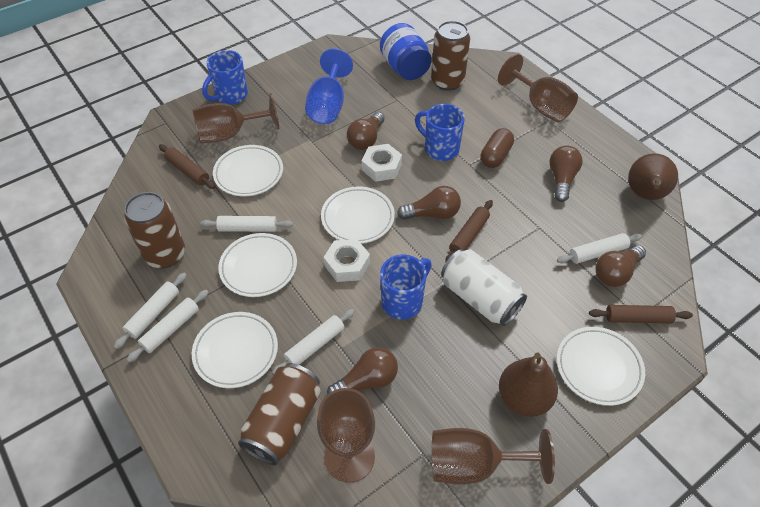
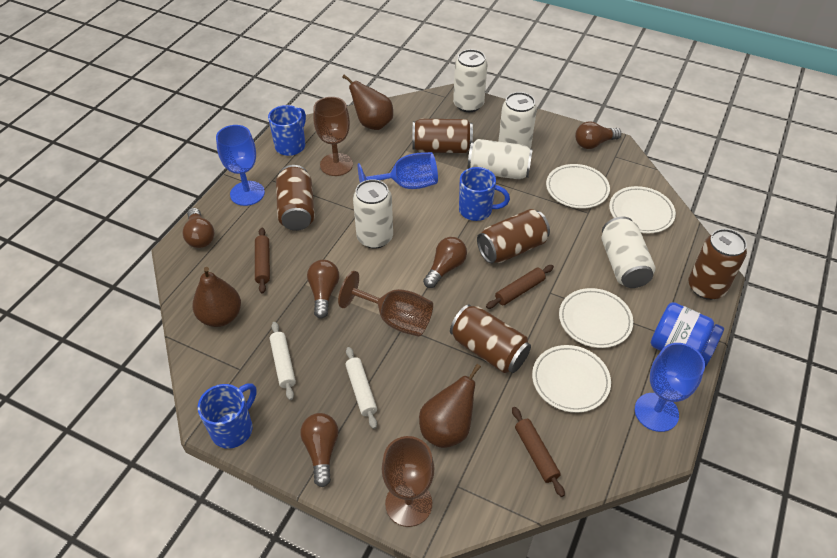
blue goblet: [305,49,353,124] = 1 -> [216,125,265,206] [358,152,438,189] [635,343,705,432] = 3
brown can: [124,192,185,268] [238,363,321,465] [431,21,470,91] = 3 -> [276,165,315,231] [412,119,473,153] [450,304,531,373] [477,209,550,263] [688,229,747,300] = 5
brown capsule: [481,128,514,168] = 1 -> none = 0
brown goblet: [192,93,279,143] [317,388,375,483] [432,428,555,485] [498,54,578,122] = 4 -> [313,97,353,176] [338,271,433,337] [382,436,434,527] = 3
brown pear: [499,353,558,417] [628,153,678,200] = 2 -> [193,267,241,327] [342,74,393,130] [419,364,481,448] = 3
white can: [441,249,527,326] = 1 -> [353,179,393,249] [453,49,487,112] [468,139,533,180] [498,92,537,149] [601,216,656,288] = 5
white nut: [324,239,370,282] [362,144,402,182] = 2 -> none = 0
white plate: [192,312,278,388] [213,145,283,196] [218,233,297,297] [321,186,395,244] [557,327,645,406] = 5 -> [532,345,611,413] [546,164,610,209] [559,288,633,348] [609,186,676,233] = 4
white rolling pin: [114,273,187,349] [127,290,209,363] [200,216,293,232] [272,309,355,375] [557,233,642,264] = 5 -> [270,322,296,400] [345,347,377,429] = 2

